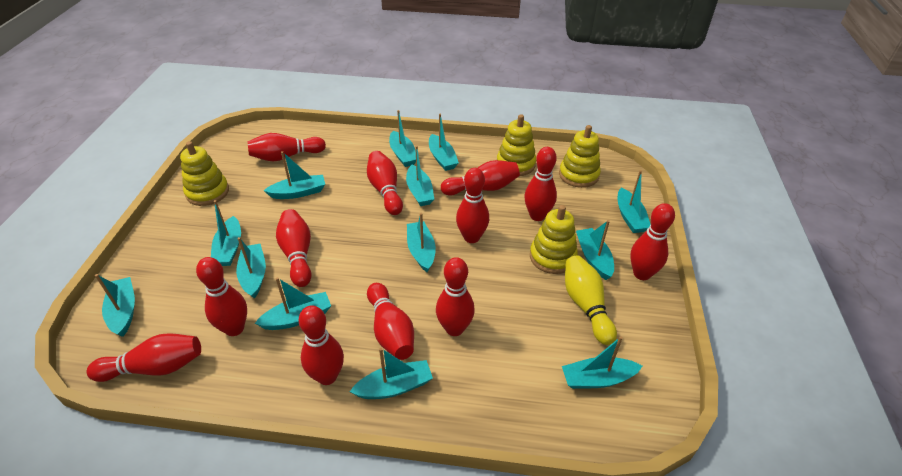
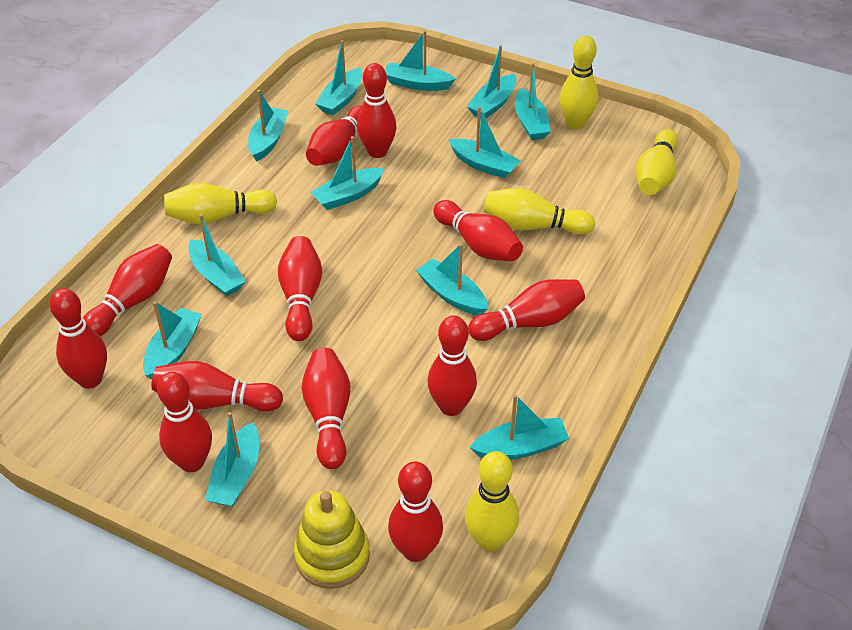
turquoise boat: [95,274,135,337] [211,200,241,266] [236,237,266,299] [255,277,331,330] [263,151,325,199] [350,348,433,399] [389,110,416,167] [406,146,434,206] [407,213,436,272] [429,114,459,171] [562,336,642,389] [576,220,614,280] [618,170,651,233] = 13 -> [143,301,202,379] [188,214,246,296] [205,412,259,507] [248,90,288,161] [310,136,385,210] [315,40,362,115] [385,30,456,91] [416,244,488,315] [448,106,521,179] [467,45,517,118] [469,394,569,459] [515,63,551,140] = 12
yellow bowling pin: [565,255,617,345] = 1 -> [164,183,277,225] [465,451,519,552] [483,188,595,235] [559,36,598,130] [635,129,678,195] = 5
yellow stacking toy: [180,141,229,206] [497,114,536,176] [530,205,578,274] [559,125,601,188] = 4 -> [294,490,370,589] = 1

